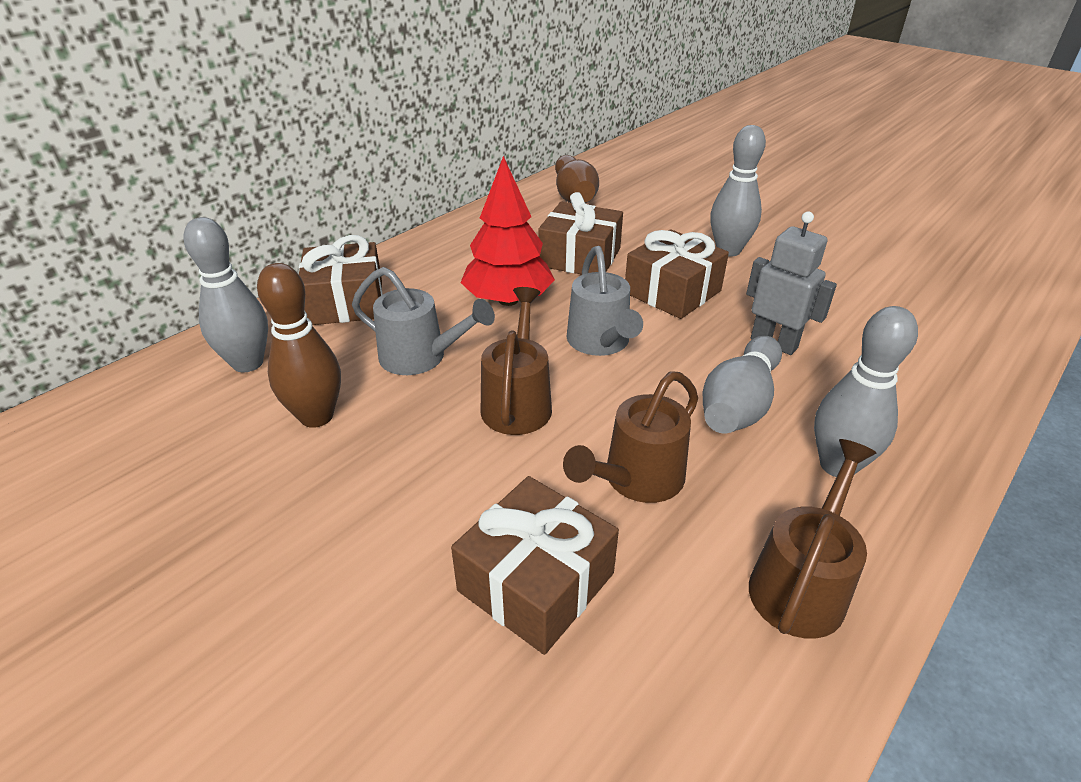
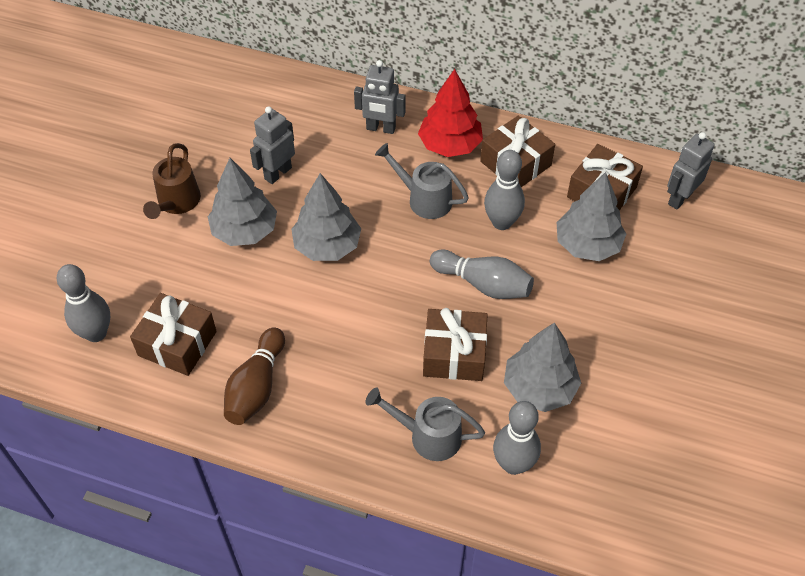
brown bowling pin: [257,263,341,428] [555,155,599,203] = 2 -> [224,327,285,425] = 1
brown watering can: [481,287,552,435] [563,371,698,503] [749,439,876,639] = 3 -> [143,143,201,219] = 1
grey robot: [746,211,837,355] = 1 -> [250,106,295,184] [354,60,406,134] [667,132,715,210] = 3
grey tree: none = 0 -> [208,158,277,246] [291,173,361,261] [504,322,581,412] [556,172,626,261] = 4

